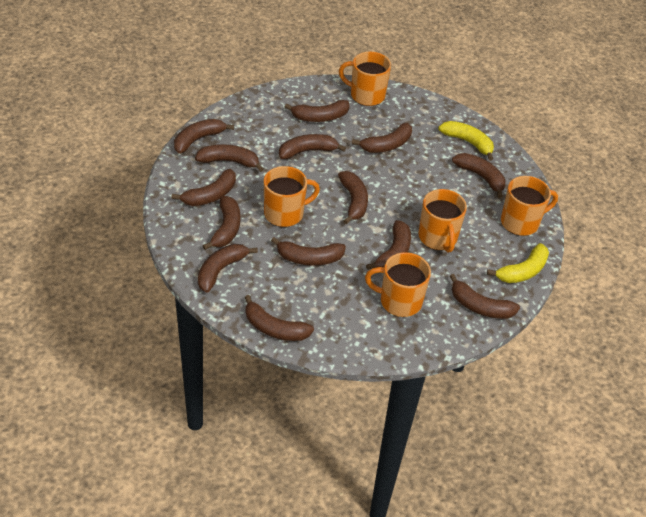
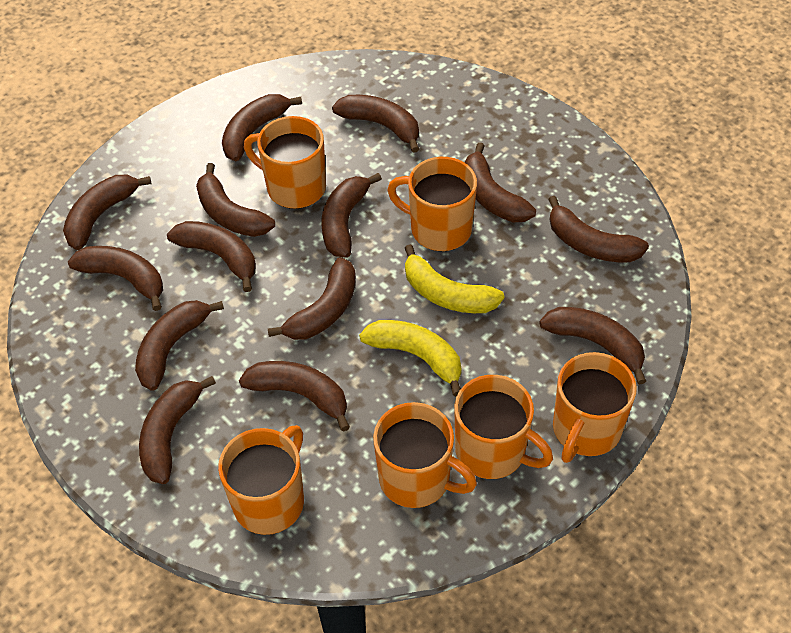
orange mug: [264,166,320,227] [339,52,391,106] [365,252,431,317] [418,189,467,253] [501,176,558,236] = 5 -> [218,425,304,535] [244,116,326,209] [373,402,477,508] [387,157,477,251] [454,375,553,479] [553,352,637,463] = 6

